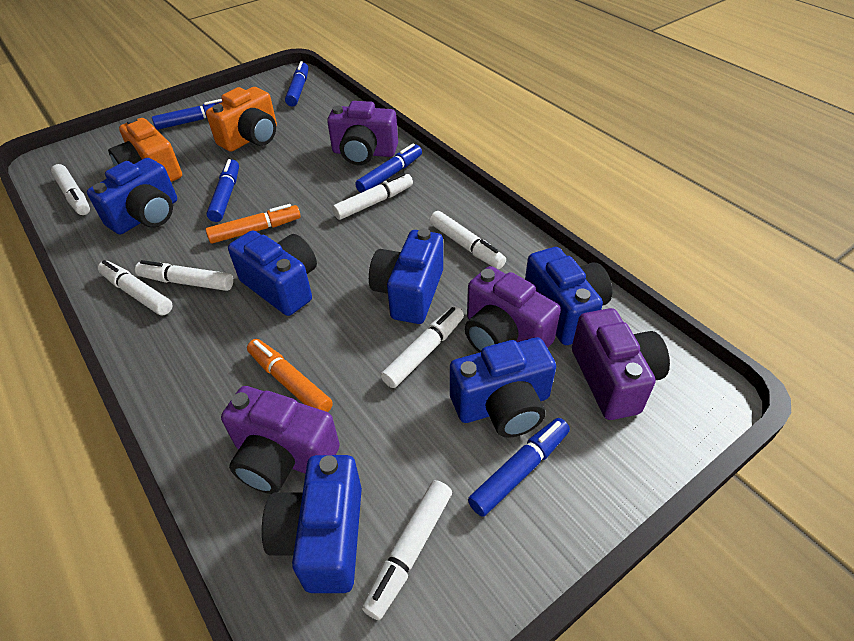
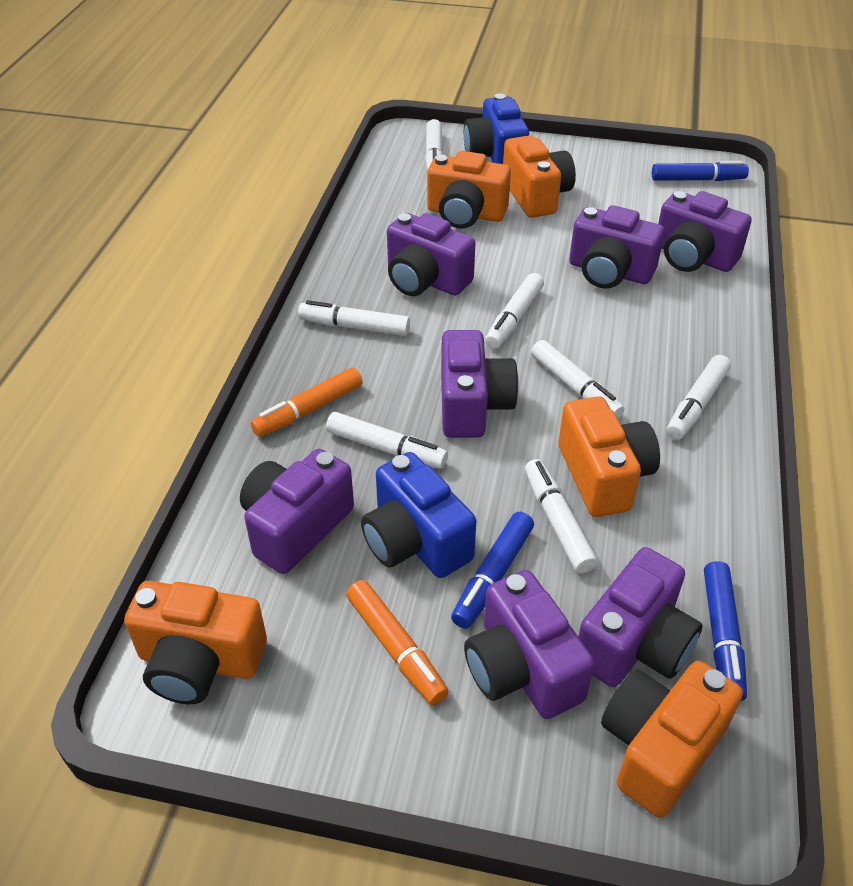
blue camera: [87,158,177,234] [228,230,317,316] [262,455,362,593] [369,228,443,324] [450,337,556,438] [525,247,612,345] = 6 -> [361,452,476,578] [464,94,529,164] = 2
blue marker: [152,99,223,130] [206,159,239,222] [285,61,309,107] [355,143,422,193] [468,418,570,517] = 5 -> [451,512,534,629] [652,161,749,181] [704,561,747,702] = 3
orange camera: [108,117,182,182] [206,87,277,152] = 2 -> [124,581,267,704] [427,151,511,229] [503,135,576,218] [558,396,660,517] [601,661,743,818] = 5
purple camera: [221,386,340,494] [327,101,398,165] [465,266,561,353] [572,308,670,420] = 4 -> [240,449,354,574] [387,213,475,296] [441,330,519,438] [464,570,595,719] [569,205,665,289] [578,547,702,687] [658,191,752,272] = 7

